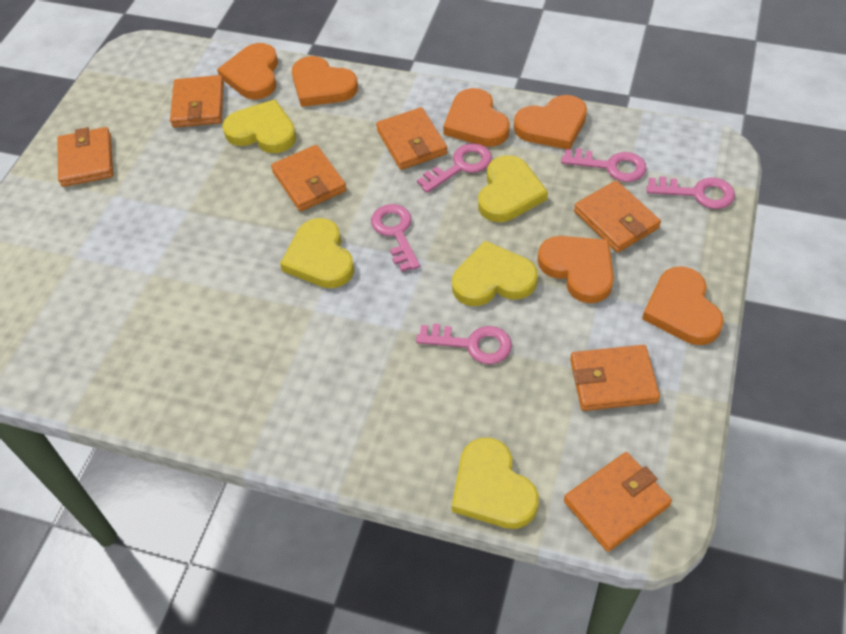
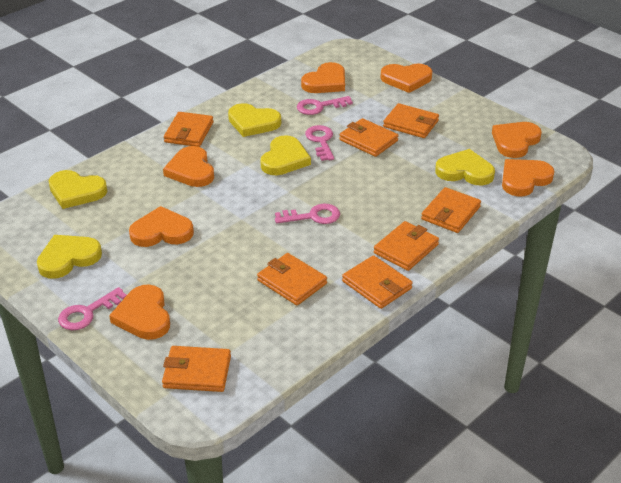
orange heart: [217,43,278,100] [292,56,358,107] [443,88,510,147] [514,95,587,149] [538,236,614,303] [642,266,724,345] = 6 -> [109,285,170,340] [129,206,194,247] [163,146,214,187] [301,62,345,93] [381,64,432,93] [492,122,542,158] [502,159,554,196] = 7
orange wallet: [57,127,113,187] [170,75,224,128] [271,145,347,211] [376,107,447,170] [564,452,672,552] [570,345,660,411] [574,181,661,253] = 7 -> [162,346,231,392] [164,112,213,147] [257,253,327,305] [339,118,399,157] [342,255,413,309] [374,221,439,271] [383,103,439,138] [421,187,481,233] = 8
pink key: [371,204,420,272] [416,323,512,364] [417,143,492,193] [561,148,647,182] [646,176,735,209] = 5 -> [58,287,127,330] [275,204,340,224] [297,96,353,115] [305,125,334,161] = 4

